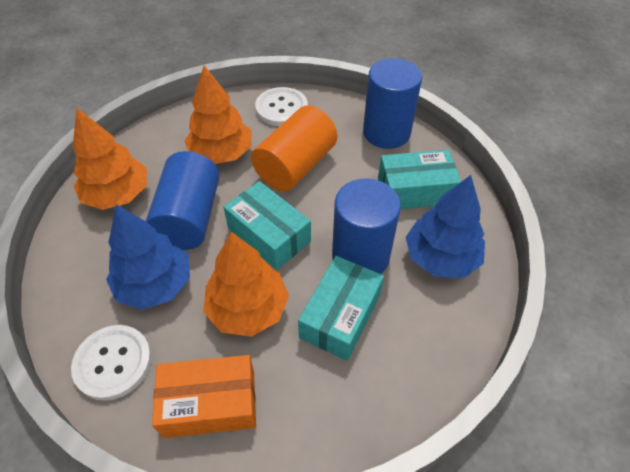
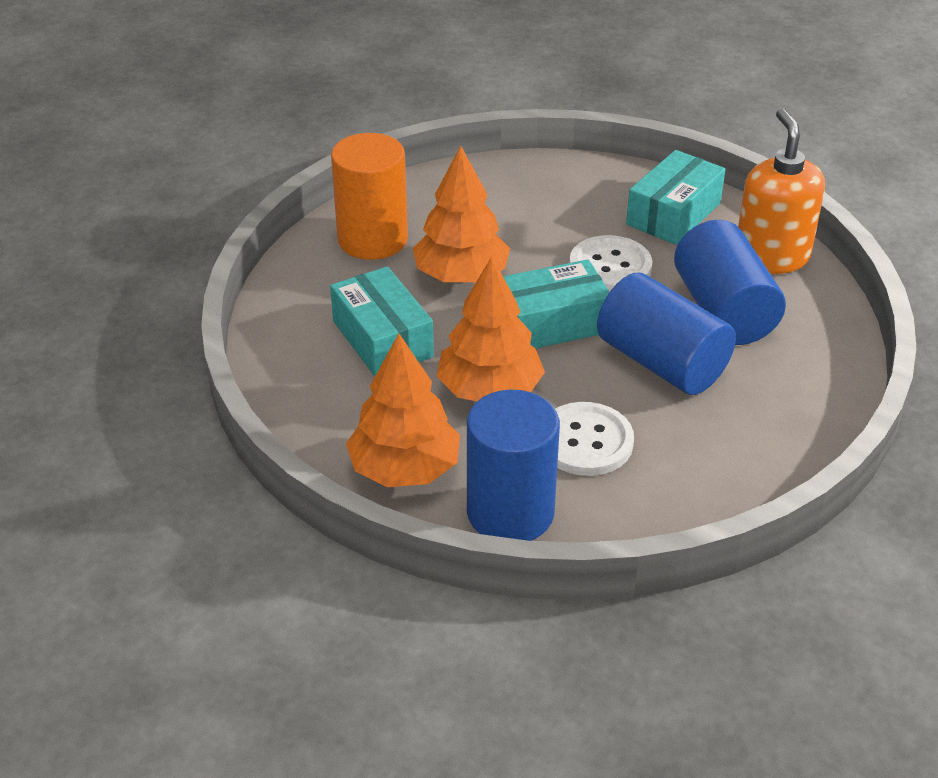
blue tree: [106,204,190,310] [405,175,485,278] = 2 -> none = 0
orange box: [152,355,256,438] = 1 -> none = 0
orange soap dispenser: none = 0 -> [738,108,825,274] = 1

